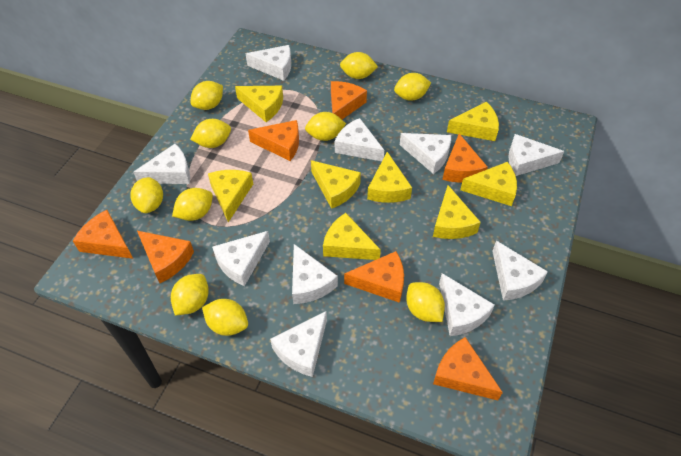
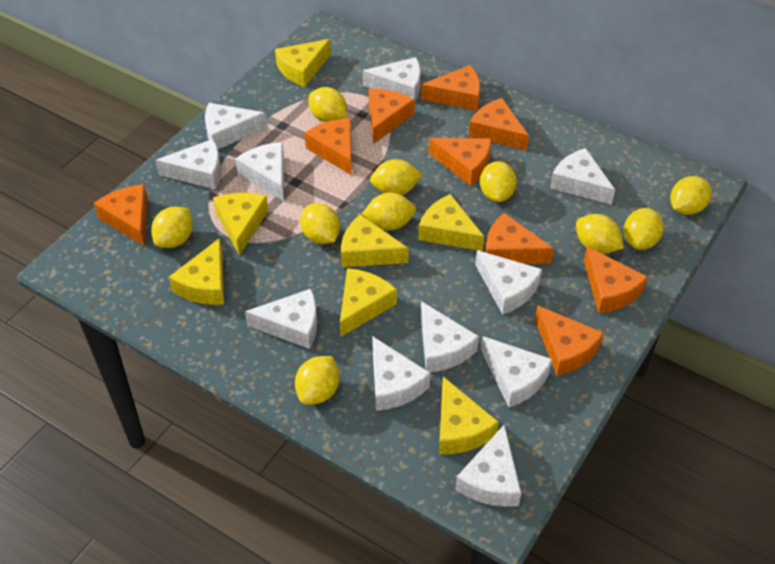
orange cheese: [73,210,133,259] [137,231,194,283] [248,120,299,161] [331,81,367,119] [344,251,404,303] [433,337,503,400] [442,134,488,183] = 7 -> [94,184,148,246] [305,118,352,175] [369,89,415,144] [421,65,480,111] [429,138,491,186] [469,98,529,151] [485,213,554,264] [535,305,604,376] [584,246,648,313] = 9
white cheese: [133,144,190,184] [212,231,270,286] [246,45,291,81] [270,311,327,377] [292,244,338,304] [335,118,384,161] [400,133,451,174] [439,273,495,336] [492,241,548,301] [508,134,564,176] = 10 -> [155,139,221,189] [205,103,267,149] [235,142,284,201] [245,289,317,349] [363,57,421,101] [372,336,431,411] [421,301,479,372] [455,425,521,507] [475,250,542,315] [481,336,552,407] [550,148,615,205] = 11
yellow cheese: [208,170,253,222] [235,86,283,122] [311,160,361,209] [323,213,381,260] [367,152,412,203] [433,185,481,239] [447,102,499,141] [460,162,517,206] = 8 -> [169,238,224,305] [213,193,269,256] [275,39,331,87] [340,268,397,337] [341,214,409,267] [418,194,484,251] [439,377,499,454] = 7

